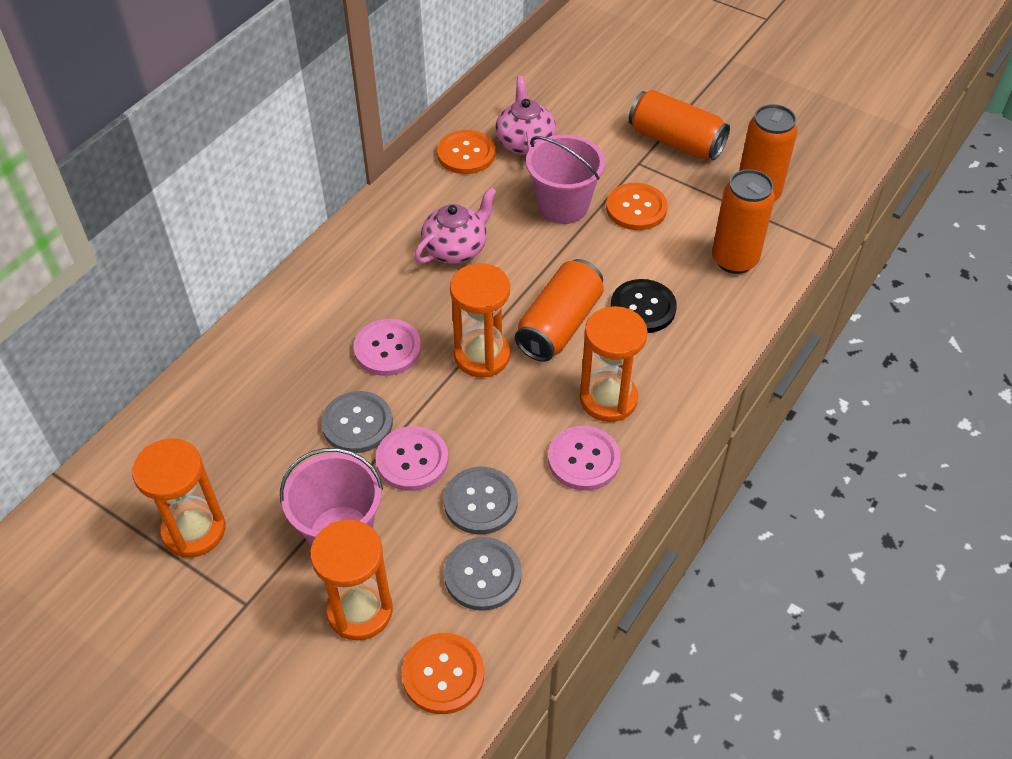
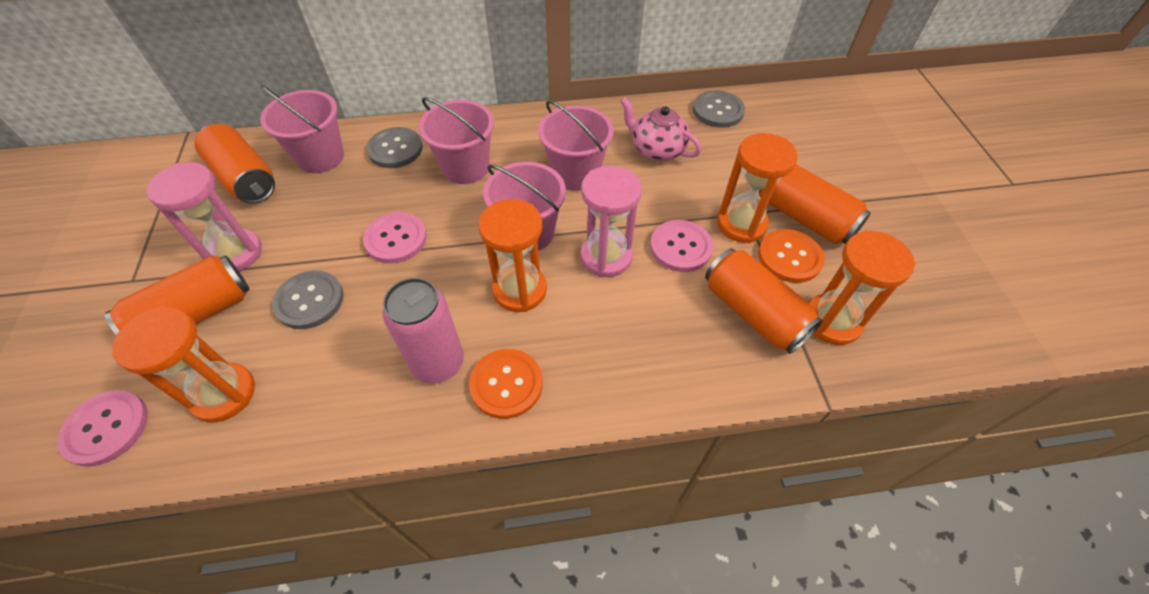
black button: [611,279,677,333] = 1 -> none = 0
orange button: [402,633,484,714] [437,130,495,174] [606,183,668,230] = 3 -> [469,349,543,419] [758,229,825,283] = 2
pink bucket: [280,448,383,546] [526,135,605,224] = 2 -> [260,85,344,173] [419,97,494,184] [483,162,566,253] [538,100,614,191] = 4
pink can: none = 0 -> [383,278,464,384] = 1
pink hourglass: none = 0 -> [146,162,262,271] [580,166,642,277] = 2
pink teapot: [414,187,497,264] [495,76,556,157] = 2 -> [620,97,702,161] = 1

